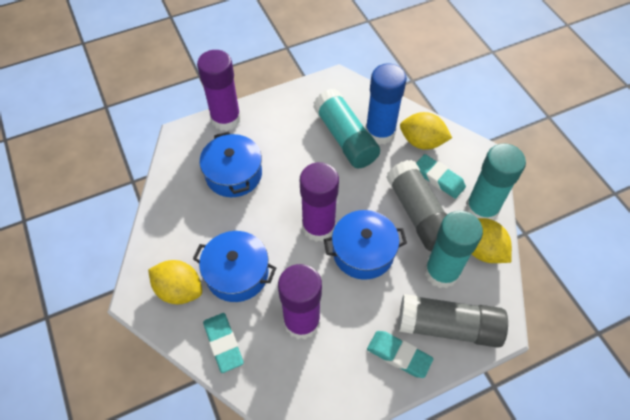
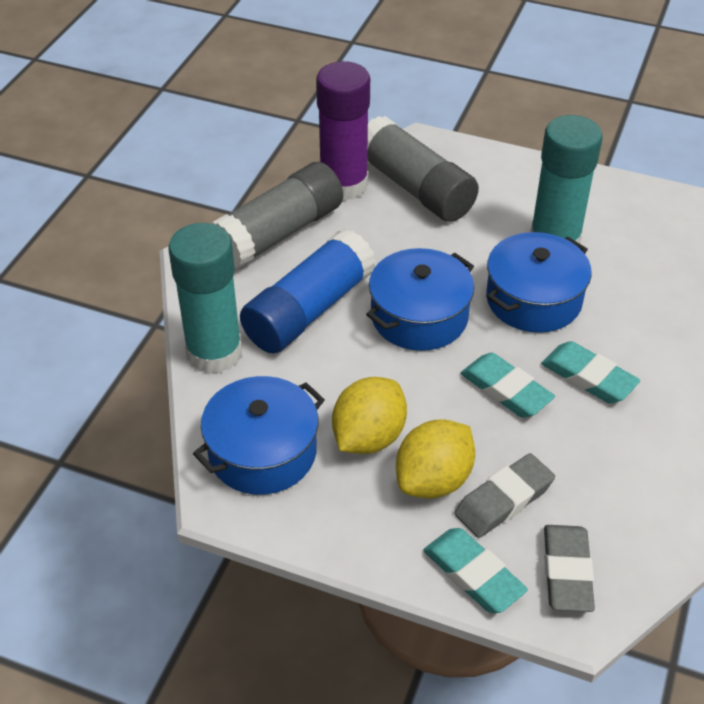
grey eraser: none = 0 -> [454,453,555,538] [544,525,595,612] = 2
purple glue stick: [197,50,241,131] [278,264,322,339] [300,162,339,242] = 3 -> [316,61,370,201] = 1
turquoise glue stick: [313,89,380,168] [424,211,483,289] [465,143,526,220] = 3 -> [168,223,242,374] [531,115,603,244] = 2
yellow lemon: [148,260,202,304] [400,112,452,150] [472,218,512,263] = 3 -> [332,377,407,454] [396,420,475,498] = 2

